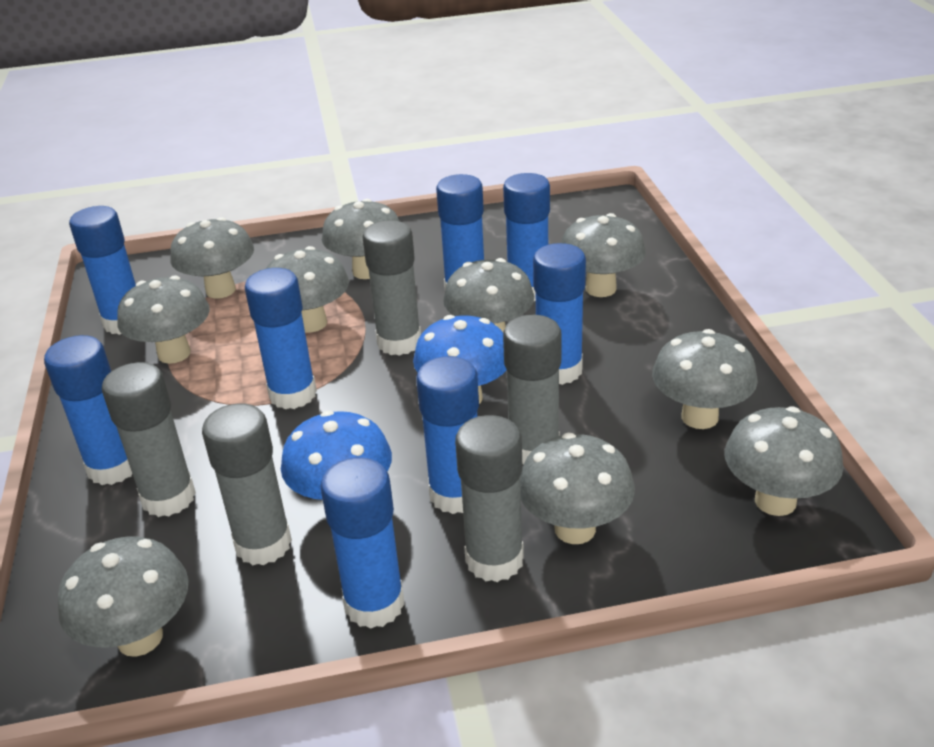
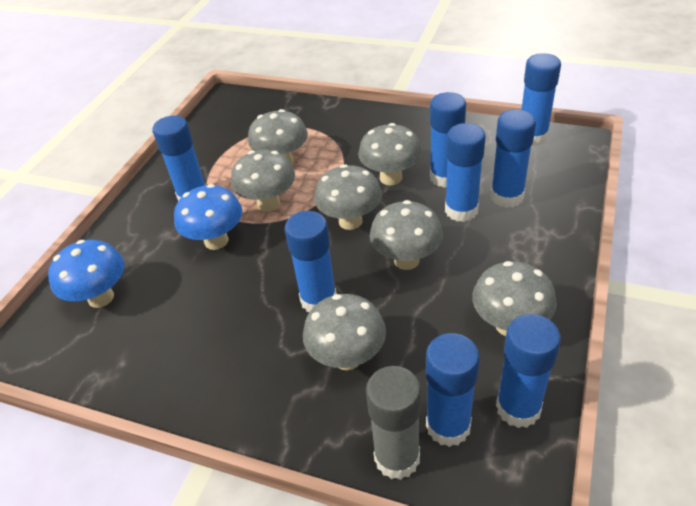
grey glue stick: [102,362,196,517] [202,403,292,565] [362,220,421,356] [455,415,524,582] [503,315,562,464] = 5 -> [366,366,421,480] = 1
grey mushroom: [57,537,188,657] [117,275,210,364] [170,217,254,299] [266,246,349,332] [322,199,399,279] [443,258,534,332] [520,433,635,544] [561,213,646,297] [652,329,758,429] [725,407,844,516] = 10 -> [231,150,295,212] [248,109,308,165] [303,294,386,370] [314,164,382,230] [358,123,422,185] [370,200,443,270] [472,261,557,336] = 7

